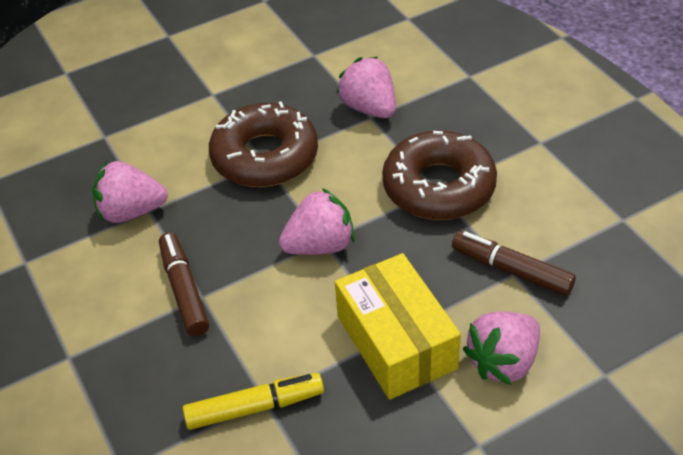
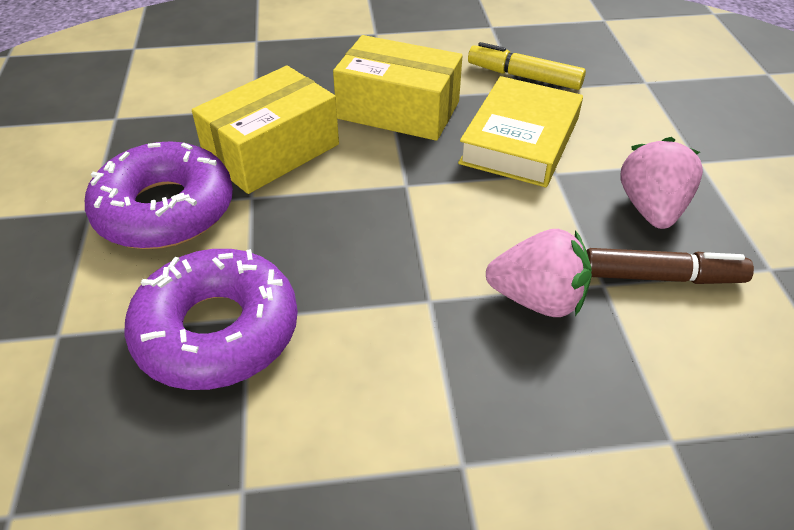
brown donut: [209,101,318,187] [382,130,497,220] = 2 -> none = 0
brown marker: [159,232,209,336] [452,231,576,296] = 2 -> [587,248,754,284] = 1
pink strawberry: [92,161,168,223] [279,188,354,255] [336,57,396,118] [463,311,540,385] = 4 -> [486,229,592,317] [620,137,703,229] = 2
purple donut: none = 0 -> [85,141,233,249] [124,249,298,390] = 2
yellow book: none = 0 -> [458,76,583,187] = 1
yellow box: [335,253,461,400] = 1 -> [192,66,339,194] [333,35,463,141] = 2

